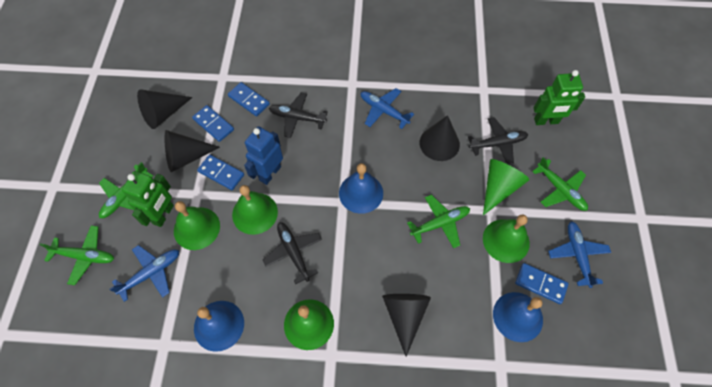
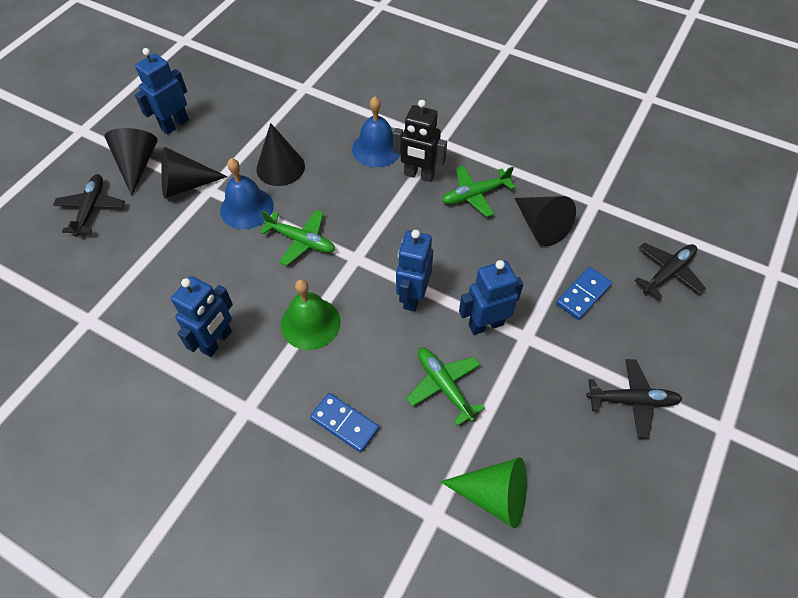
black robot: none = 0 -> [393,100,447,182] = 1
blue bell: [194,301,244,352] [339,163,383,214] [493,292,543,342] = 3 -> [220,158,274,229] [352,97,401,167] = 2
blue domino: [192,105,234,142] [197,155,244,190] [228,82,270,116] [515,263,569,304] = 4 -> [310,393,379,453] [556,267,612,320] = 2
blue plane: [109,245,179,302] [361,88,414,129] [548,221,611,288] = 3 -> none = 0
blue robot: [244,126,283,185] = 1 -> [135,48,189,134] [171,276,233,357] [396,230,433,312] [459,260,523,335] = 4
green bell: [174,201,220,250] [232,185,278,235] [284,299,334,350] [483,215,530,263] = 4 -> [281,279,340,350] = 1
green plane: [40,225,114,285] [99,162,153,218] [407,195,470,248] [532,157,588,211] = 4 -> [260,210,335,266] [406,348,485,426] [442,165,515,217] = 3
green robot: [122,171,174,227] [534,70,585,125] = 2 -> none = 0

